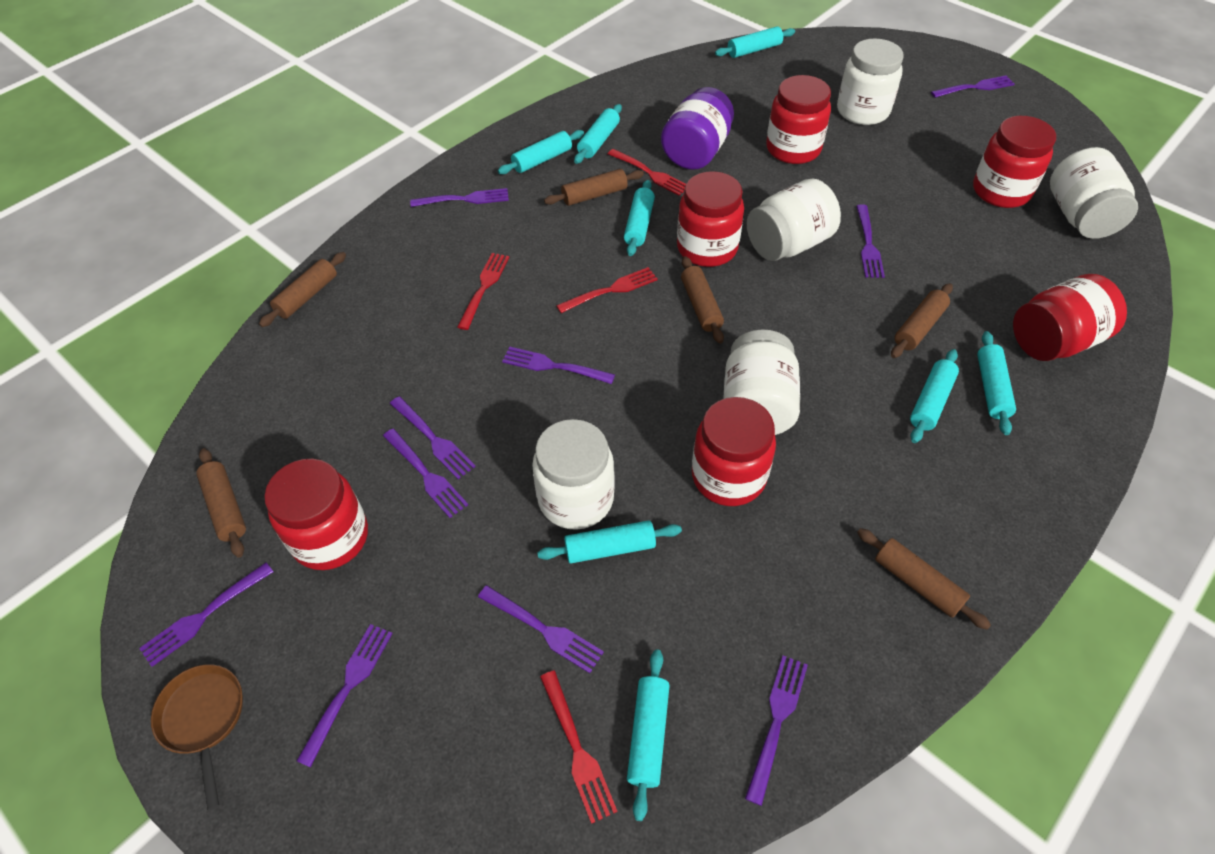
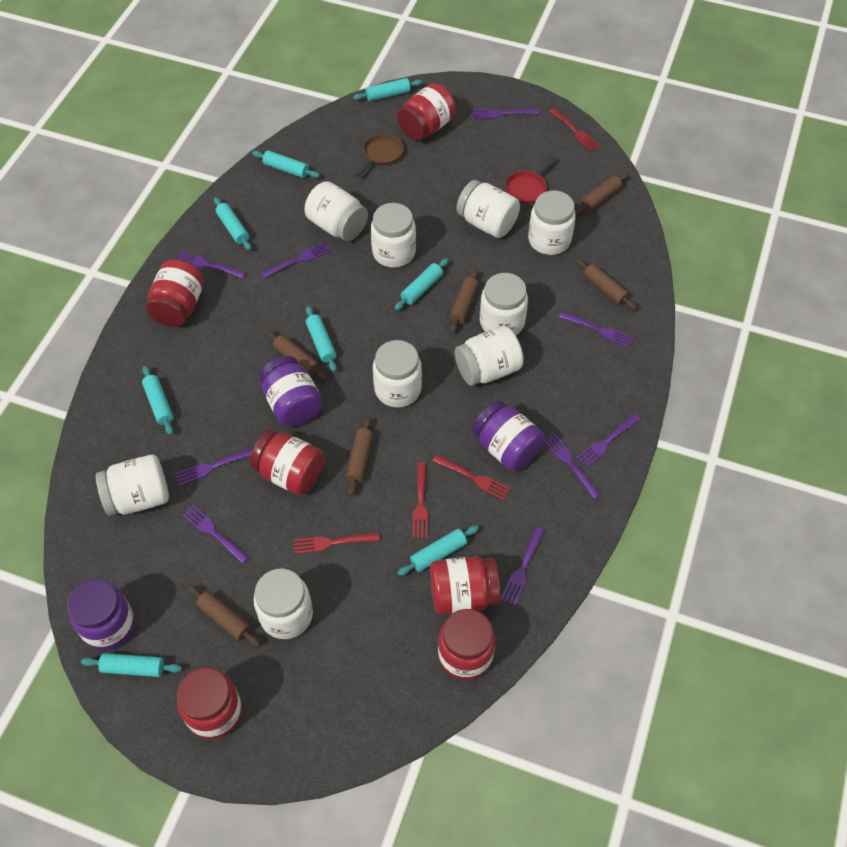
purple fork: [139,563,273,667] [297,624,393,767] [383,429,468,518] [390,396,476,479] [410,188,509,207] [478,585,604,673] [502,347,615,384] [745,655,808,806] [856,204,885,278] [931,75,1015,98] = 10 -> [175,447,254,486] [176,251,246,278] [182,505,249,564] [261,242,331,278] [472,109,539,119] [501,527,544,605] [544,433,601,499] [559,311,633,348] [576,414,640,468] = 9
purple jar: [661,87,734,170] = 1 -> [67,579,135,650] [259,356,323,426] [472,400,545,471] = 3
red pan: none = 0 -> [505,155,557,204] = 1
white jar: [532,419,615,530] [723,329,800,435] [747,178,841,261] [837,38,904,125] [1050,147,1138,239] = 5 -> [96,455,169,516] [254,569,313,639] [305,181,368,241] [371,203,416,268] [373,340,422,408] [455,326,524,386] [456,180,520,238] [480,273,528,335] [528,191,576,255] = 9

